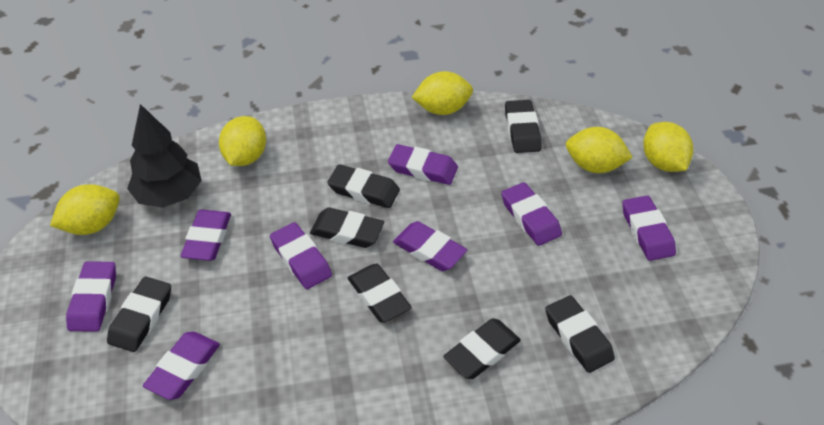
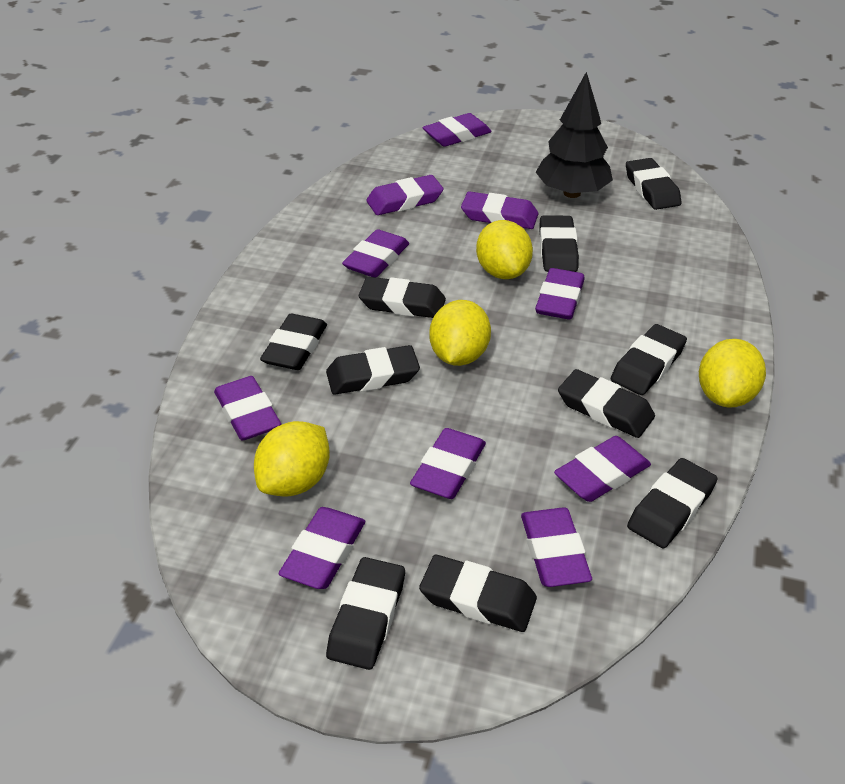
black eraser: [107,277,171,352] [310,208,384,248] [327,164,400,208] [347,264,412,322] [443,318,521,379] [505,100,542,153] [545,295,615,373] = 7 -> [260,314,327,370] [326,345,420,395] [326,557,405,670] [359,277,446,318] [419,555,537,632] [539,215,579,272] [558,369,655,438] [611,324,687,395] [626,158,681,210] [627,458,718,548] = 10
purple eraser: [66,261,116,332] [143,332,220,400] [180,210,231,261] [270,222,332,289] [388,144,458,185] [393,221,467,271] [501,182,562,246] [622,196,676,261] = 8 -> [214,376,281,441] [278,507,365,589] [342,229,409,277] [366,175,444,215] [410,428,486,499] [422,113,492,147] [461,191,538,229] [521,507,592,587] [535,268,585,319] [554,436,651,502] = 10
yellow lemon: [50,184,120,235] [219,116,266,166] [412,71,473,115] [566,127,633,173] [643,122,693,172] = 5 -> [254,421,330,497] [430,300,491,366] [476,220,533,279] [699,339,766,408] = 4

